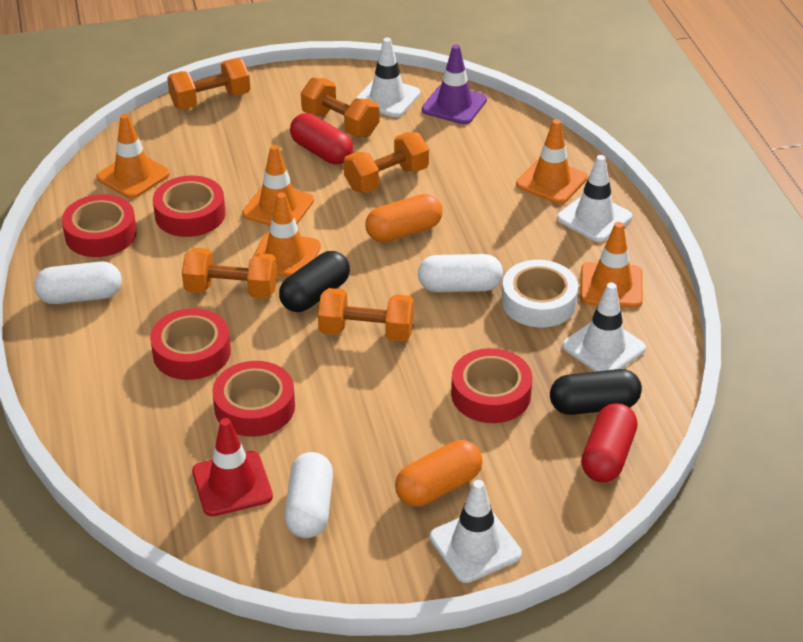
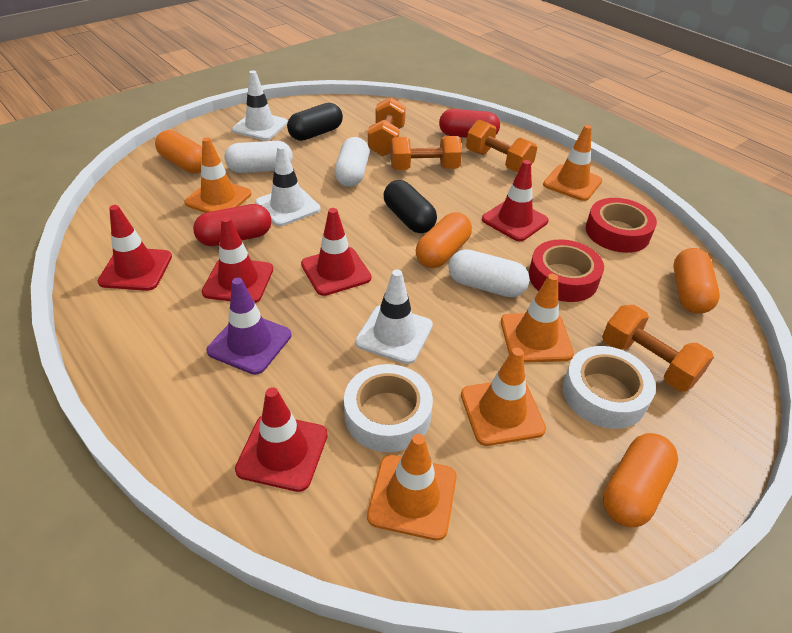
orange capsule: [365,194,442,242] [395,440,483,507] = 2 -> [155,130,202,173] [416,212,472,268] [603,433,678,527] [673,248,720,314] = 4
orange dumbbell: [167,58,250,109] [182,248,277,299] [301,77,380,137] [318,288,414,342] [344,132,429,193] = 5 -> [368,97,406,157] [390,136,462,170] [466,120,538,172] [602,305,714,391] = 4
red tape: [62,194,137,257] [150,308,231,380] [153,175,225,237] [212,361,295,437] [451,348,532,423] = 5 -> [529,239,604,302] [586,198,657,253] = 2
red traffic cone: [192,418,273,516] = 1 -> [98,205,172,291] [202,217,273,303] [235,387,328,492] [301,208,371,296] [482,160,549,241] = 5
white tape: [502,260,578,327] = 1 -> [344,364,433,452] [563,346,656,429] = 2
white traffic cone: [355,38,421,117] [430,480,522,583] [557,155,632,242] [562,283,646,372] = 4 -> [232,70,288,140] [255,145,320,226] [355,269,433,364] = 3

